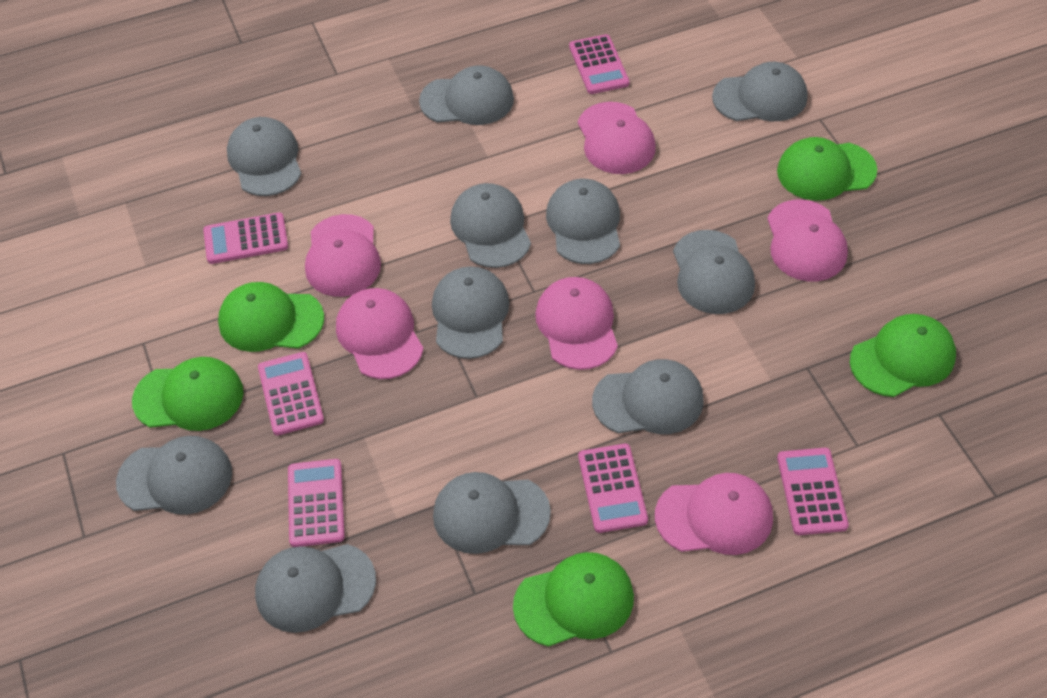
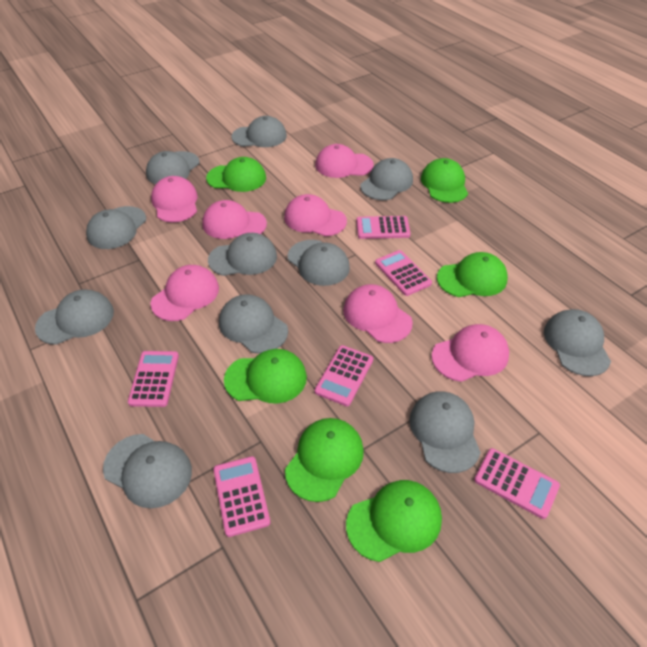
green cap: [132,357,244,431] [218,282,324,352] [513,552,634,647] [777,137,877,201] [850,314,956,397] = 5 -> [206,157,266,192] [224,349,307,404] [285,418,364,502] [346,480,442,562] [421,158,468,203] [437,252,508,297] = 6
pink cap: [305,214,381,297] [336,288,423,379] [535,277,618,370] [578,102,656,174] [655,473,773,555] [767,200,848,281] = 6 -> [151,176,198,222] [151,265,219,321] [202,200,267,239] [284,194,347,236] [315,144,374,178] [343,284,413,343] [432,324,509,382] = 7

